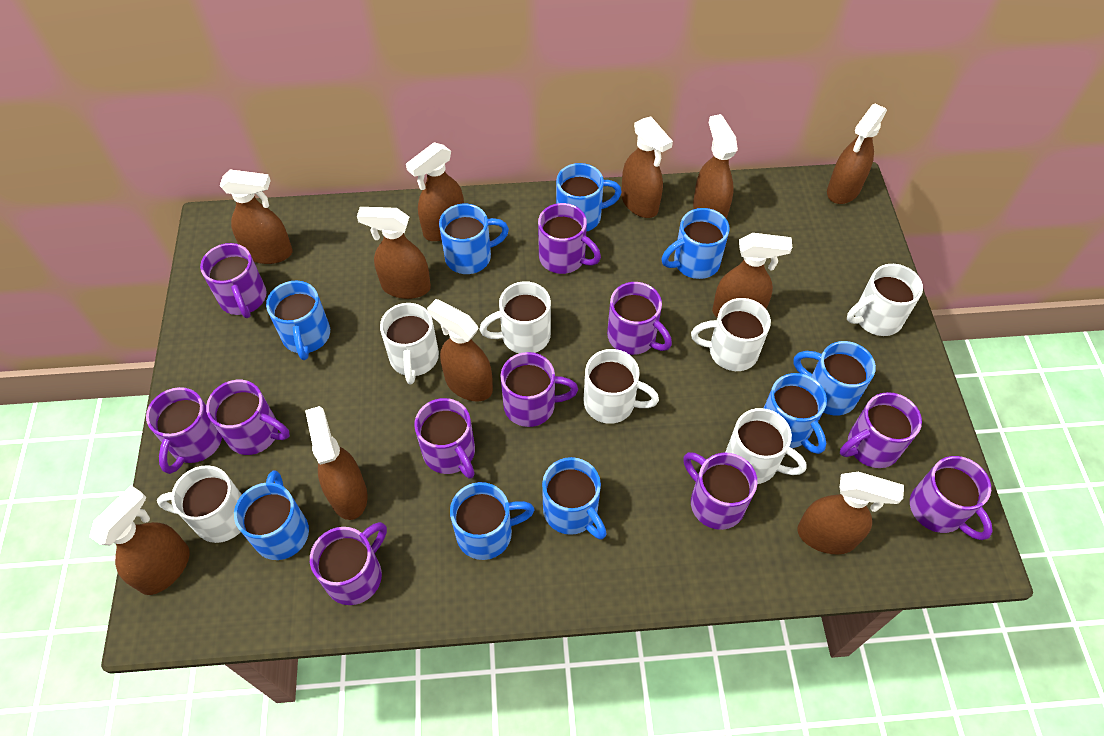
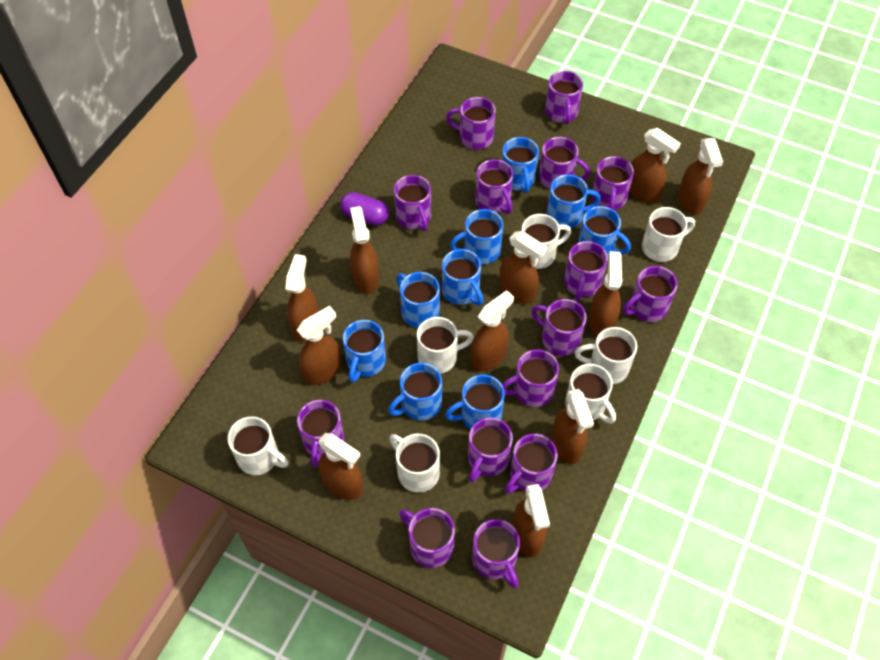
purple capsule: none = 0 -> [340,192,389,226] = 1
purple mug: [146,387,222,474] [200,243,267,318] [206,380,290,455] [310,522,387,605] [414,398,475,479] [501,352,578,427] [538,203,601,274] [607,282,672,355] [683,452,758,530] [840,392,922,468] [910,456,993,540] = 11 -> [297,400,344,468] [394,175,431,231] [399,508,455,568] [446,97,496,150] [468,417,513,482] [472,519,520,589] [475,159,513,214] [502,349,559,407] [505,434,558,494] [531,299,587,356] [539,137,590,189] [545,71,583,125] [564,241,608,301] [592,156,634,210] [623,266,678,322] = 15

